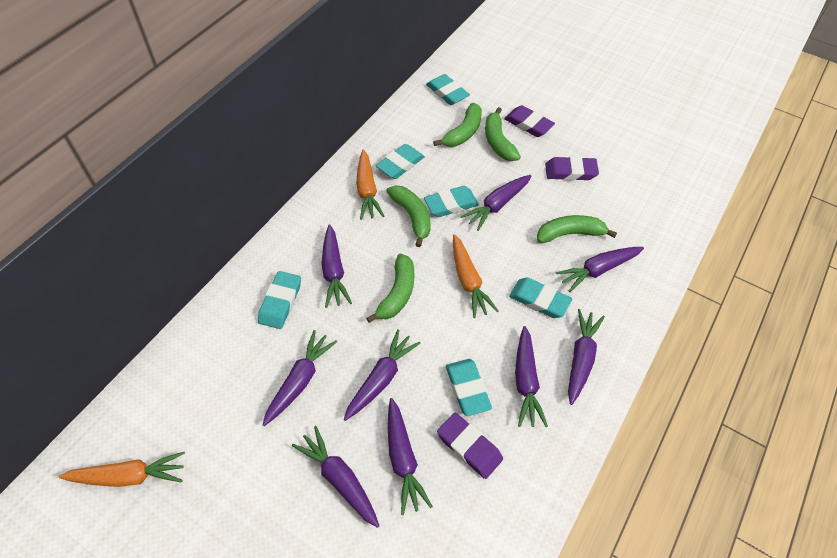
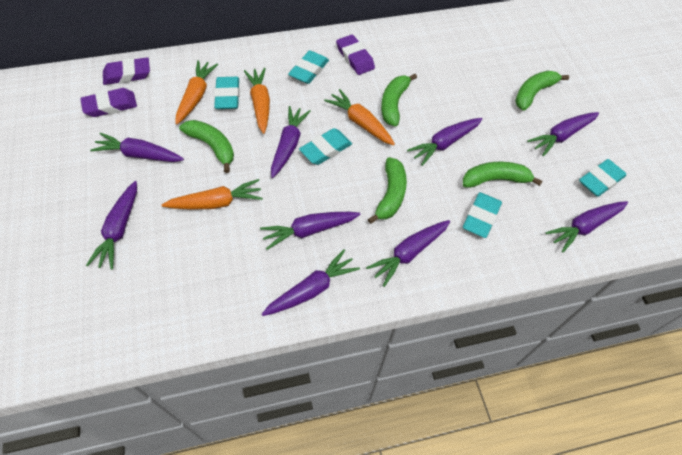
orange carrot: [59,452,185,487] [356,149,384,220] [453,234,498,318] = 3 -> [162,179,263,210] [175,60,218,125] [244,68,270,134] [324,89,395,145] = 4
turquoise eraser: [258,271,301,329] [376,144,425,179] [424,186,479,217] [426,74,470,105] [446,359,492,416] [509,277,572,318] = 6 -> [214,77,240,109] [288,50,329,84] [299,128,352,165] [463,192,502,238] [579,159,626,197] = 5

